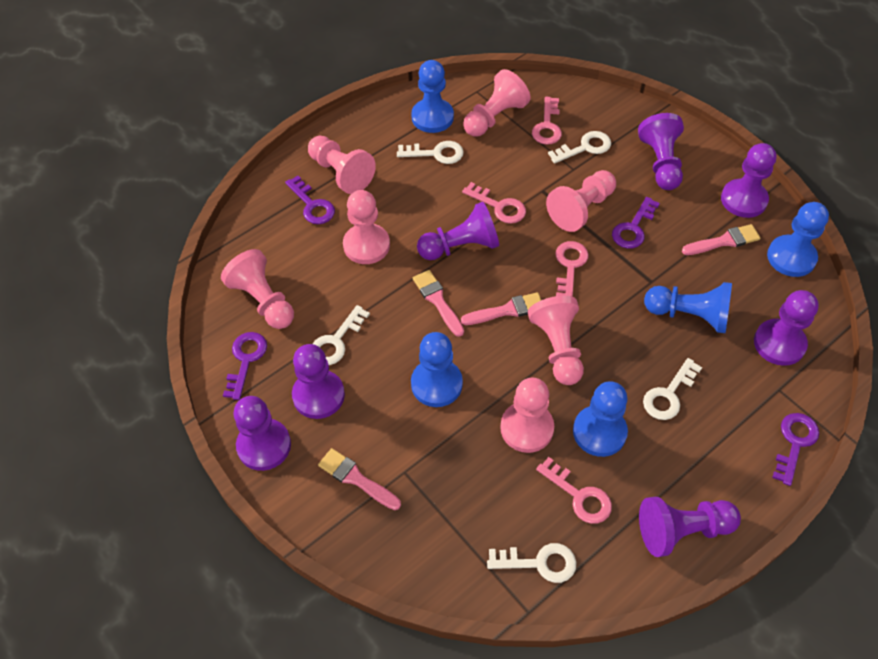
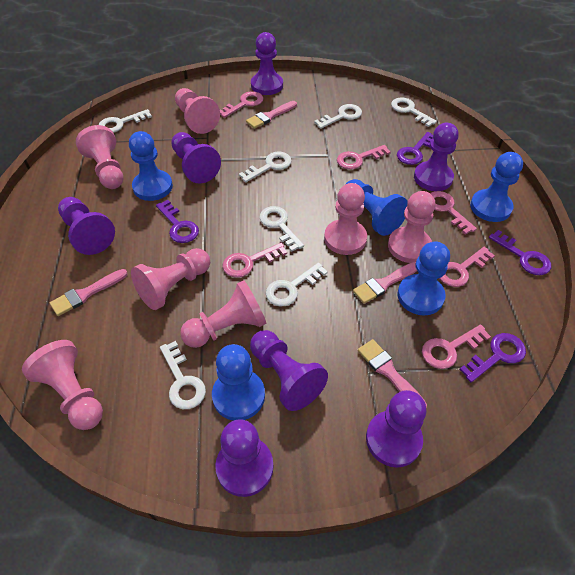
pink key: [462,182,526,224] [532,97,562,145] [536,457,612,524] [555,241,588,297] = 4 -> [220,91,263,118] [222,243,287,278] [337,145,391,170] [422,324,491,369] [430,191,477,235] [439,247,495,287] = 6
white key: [313,305,370,365] [397,141,464,164] [487,543,577,583] [548,131,611,164] [643,358,702,420] = 5 -> [99,109,152,133] [160,341,206,409] [239,152,292,182] [259,206,304,252] [266,262,328,306] [314,104,362,129] [391,97,437,127] = 7

